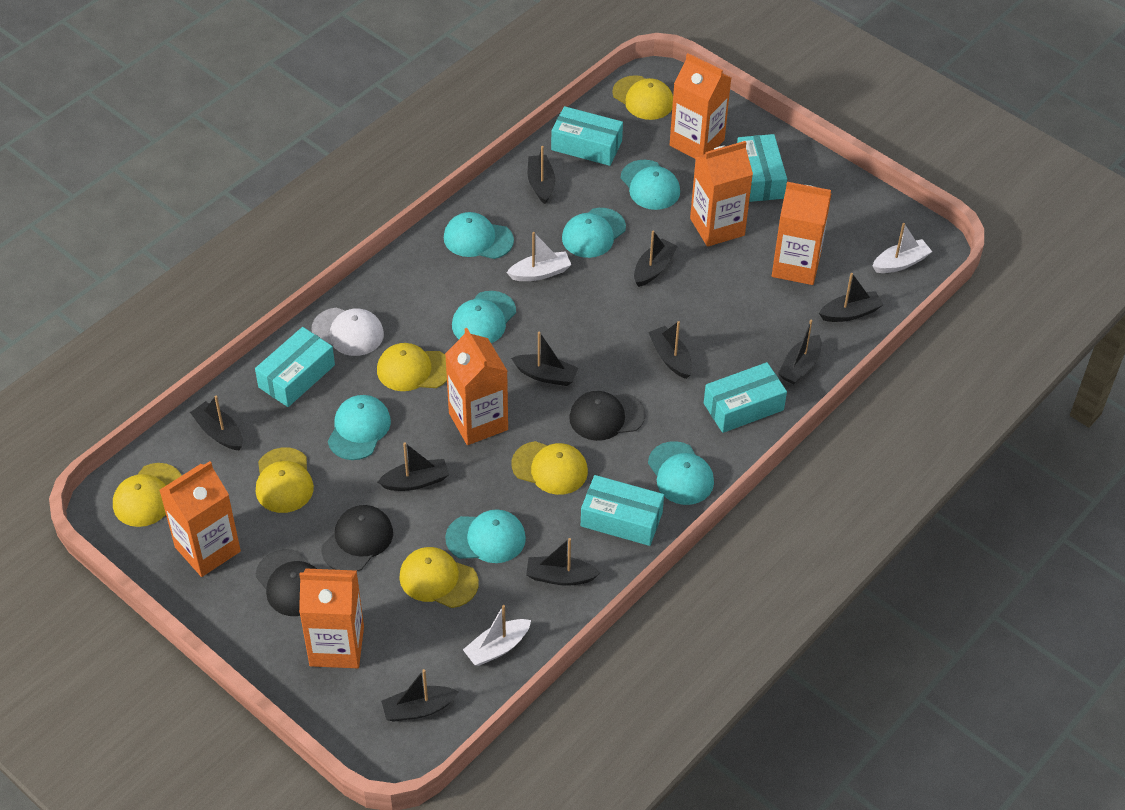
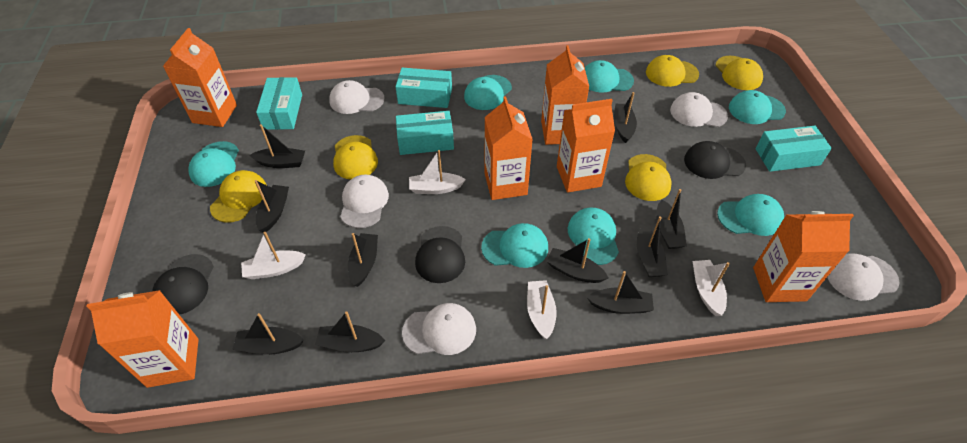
turquoise box: [255,327,335,407] [551,106,623,166] [581,475,664,546] [704,362,787,433] [737,134,787,202] = 5 -> [256,77,302,130] [395,68,452,108] [396,111,454,155] [755,126,832,172] = 4
white boat: [463,605,531,666] [507,232,571,281] [873,223,932,273] = 3 -> [241,232,306,279] [409,150,466,194] [527,280,557,339] [693,260,730,316] = 4
white cap: [312,307,384,356] = 1 -> [329,80,385,114] [340,175,389,228] [402,303,476,355] [670,92,728,127] [827,253,900,301] = 5
yellow cap: [113,463,182,527] [256,447,314,513] [377,343,447,391] [399,547,479,608] [511,441,588,495] [612,75,673,120] = 6 -> [210,170,267,223] [333,135,378,179] [625,154,672,201] [646,55,699,87] [715,56,763,90] = 5

